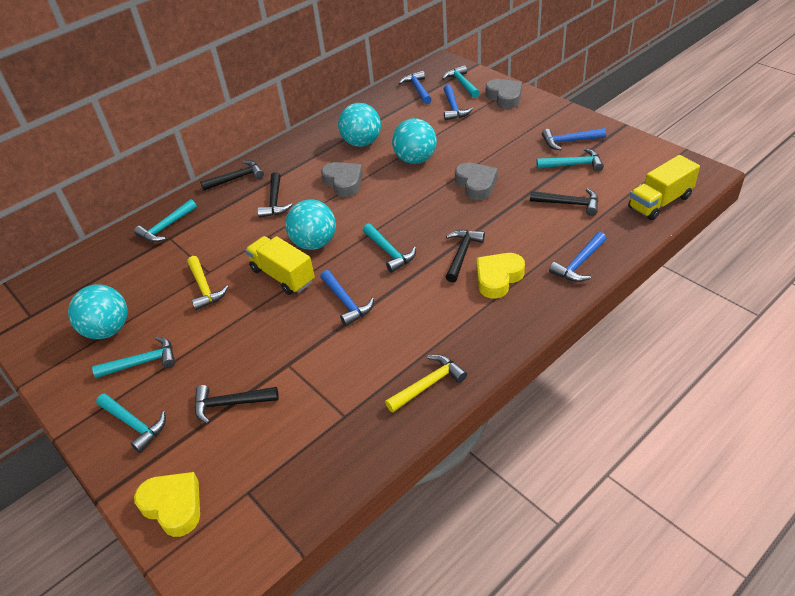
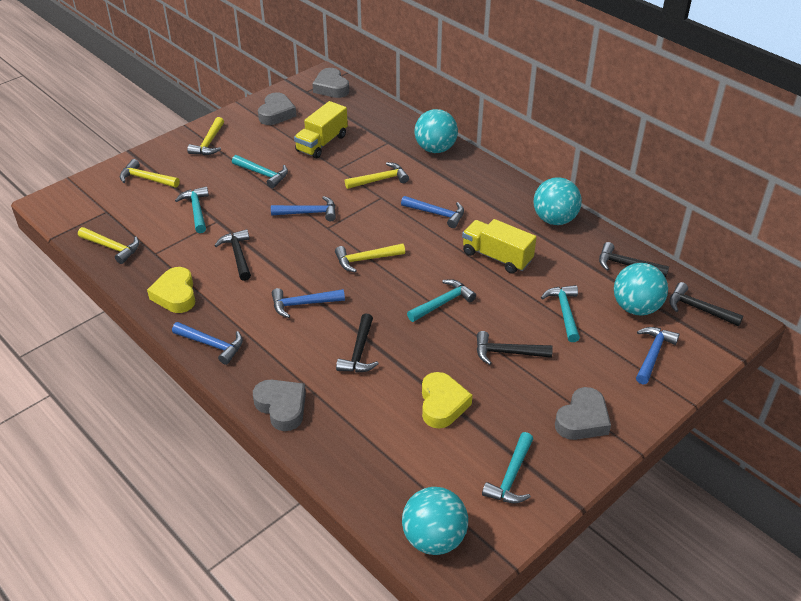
grey heart: [321,162,363,197] [455,163,497,200] [486,79,522,109] = 3 -> [253,380,306,431] [258,92,296,125] [312,68,349,98] [555,387,611,440] = 4
turquoise hammer: [92,336,175,378] [96,394,166,453] [134,199,197,242] [363,224,416,273] [442,65,480,98] [536,148,604,172] = 6 -> [175,186,209,233] [232,155,288,188] [407,279,476,322] [482,432,533,503] [541,285,580,342] = 5
yellow hammer: [187,256,229,310] [385,355,467,413] = 2 -> [78,227,139,264] [120,159,180,188] [187,117,224,155] [335,243,405,273] [345,162,409,189] = 5

